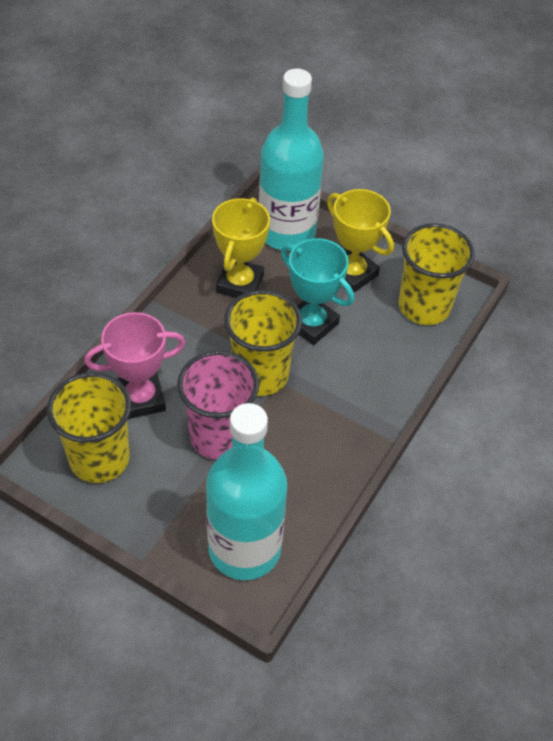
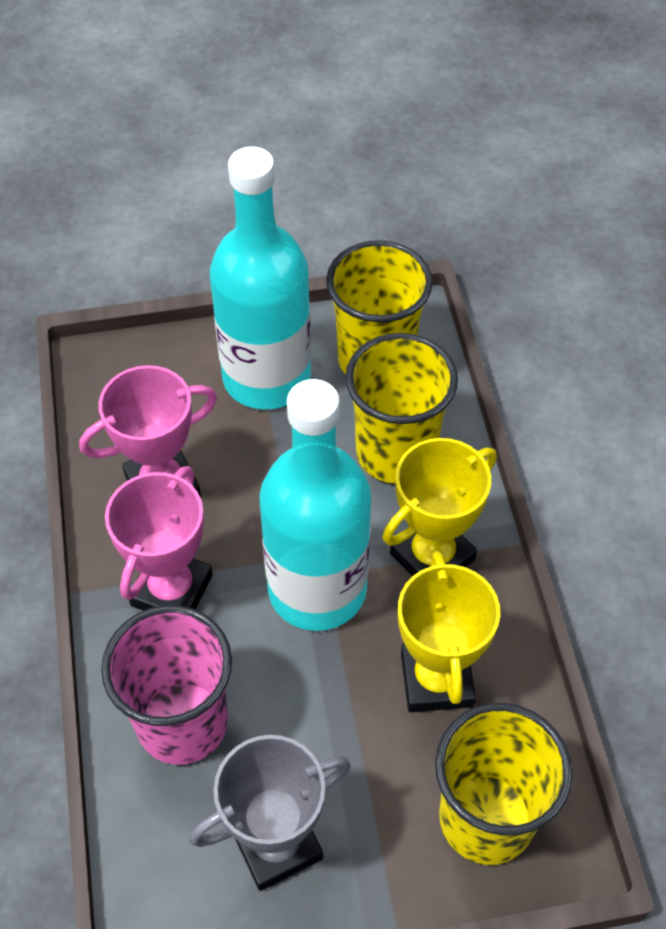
grey trophy: none = 0 -> [189,735,351,891] = 1
pink trophy: [84,312,186,419] = 1 -> [79,365,217,497] [105,466,213,611] = 2
turquoise trophy: [281,238,354,345] = 1 -> none = 0

